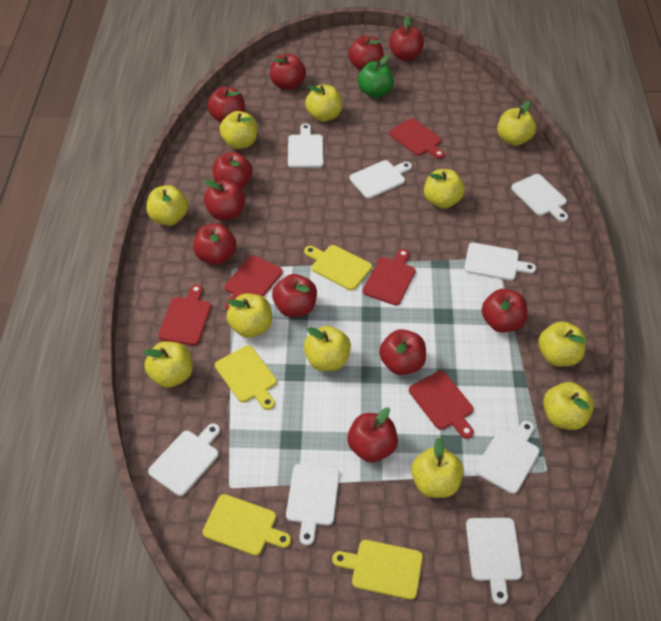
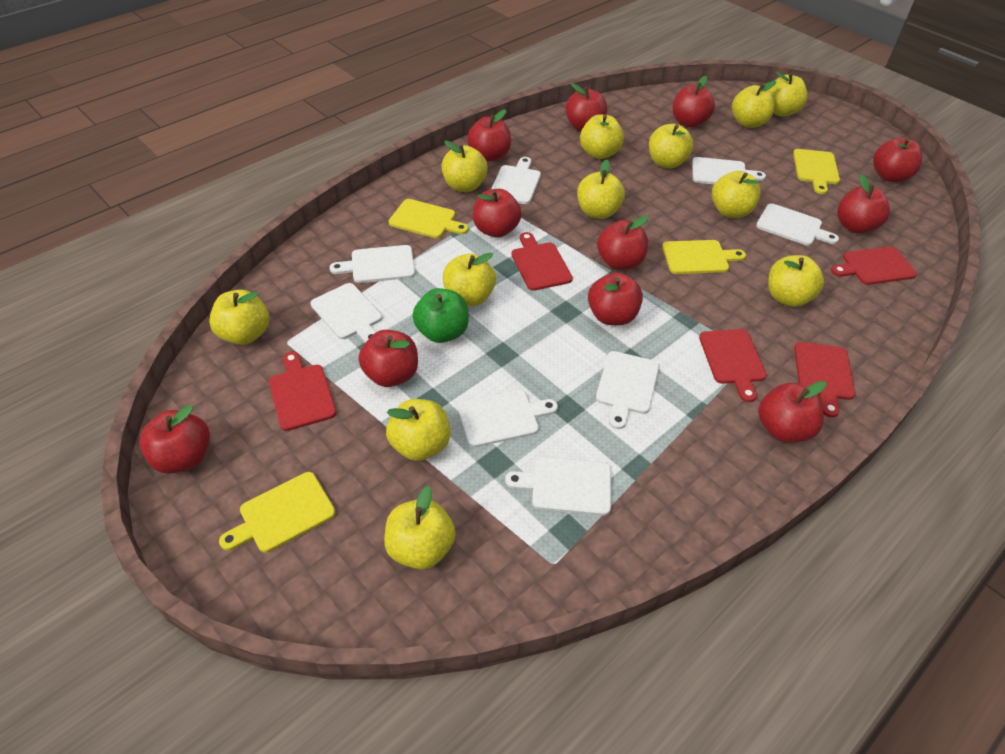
yellow apple: [143,341,193,388] [146,185,188,226] [219,111,258,149] [226,294,272,338] [304,326,351,371] [305,84,342,122] [411,438,463,498] [424,169,465,209] [497,101,536,146] [538,321,586,366] [543,382,594,430] = 11 -> [209,290,269,345] [384,486,456,570] [386,399,451,461] [441,140,488,192] [443,253,496,306] [577,160,625,219] [580,115,624,159] [649,124,694,169] [712,171,761,218] [732,81,776,128] [768,255,824,307] [769,71,808,116] = 12

